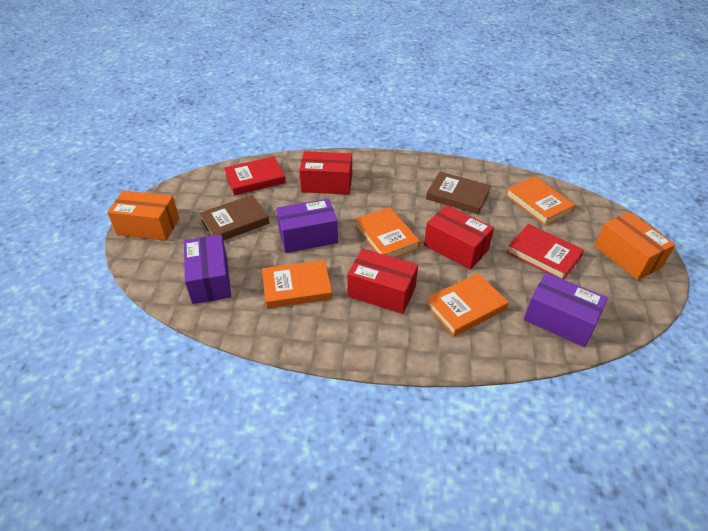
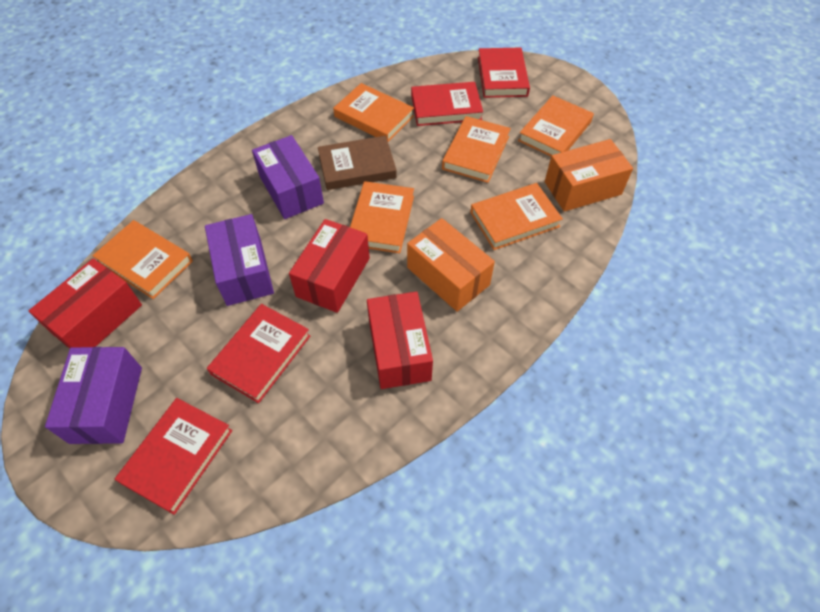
brown book: [199,195,269,241] [426,172,491,214] = 2 -> [318,136,397,190] = 1
orange book: [262,260,332,309] [355,207,420,258] [426,273,509,336] [506,176,576,226] = 4 -> [92,220,193,299] [333,83,414,142] [350,181,414,253] [442,116,511,183] [470,183,563,250] [518,95,594,156] = 6
red book: [224,156,286,196] [506,224,584,279] = 2 -> [115,398,233,515] [207,304,310,403] [411,82,483,126] [478,47,530,98] = 4

